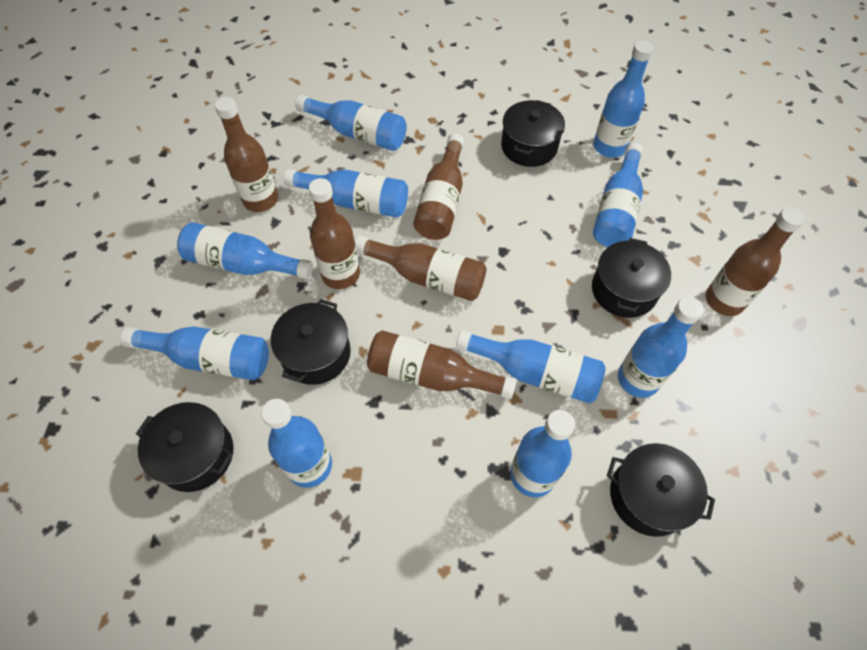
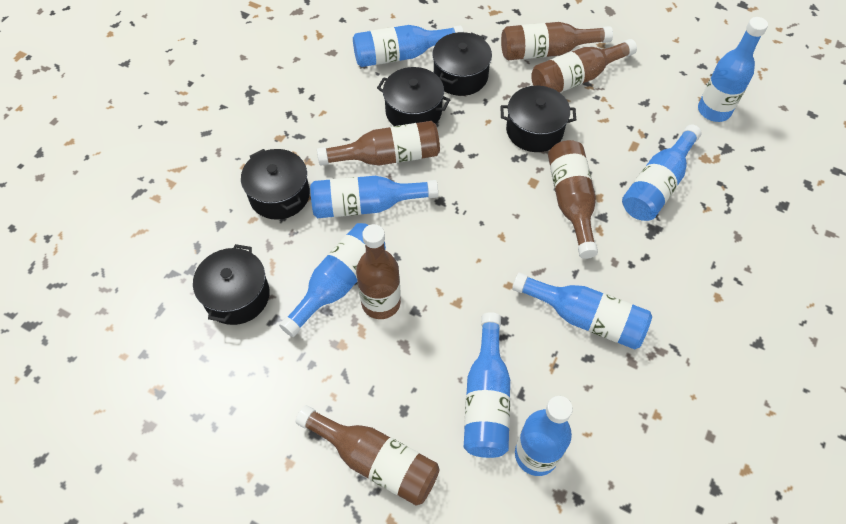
blue bottle: [120,326,269,380] [177,222,313,279] [261,399,332,488] [283,169,408,218] [295,95,407,151] [456,330,606,404] [510,410,575,497] [593,41,654,158] [593,143,643,247] [618,297,704,398] = 10 -> [279,223,386,337] [310,176,438,218] [353,25,464,67] [464,312,510,458] [512,273,652,349] [515,396,573,476] [622,125,702,221] [698,17,768,122] = 8

